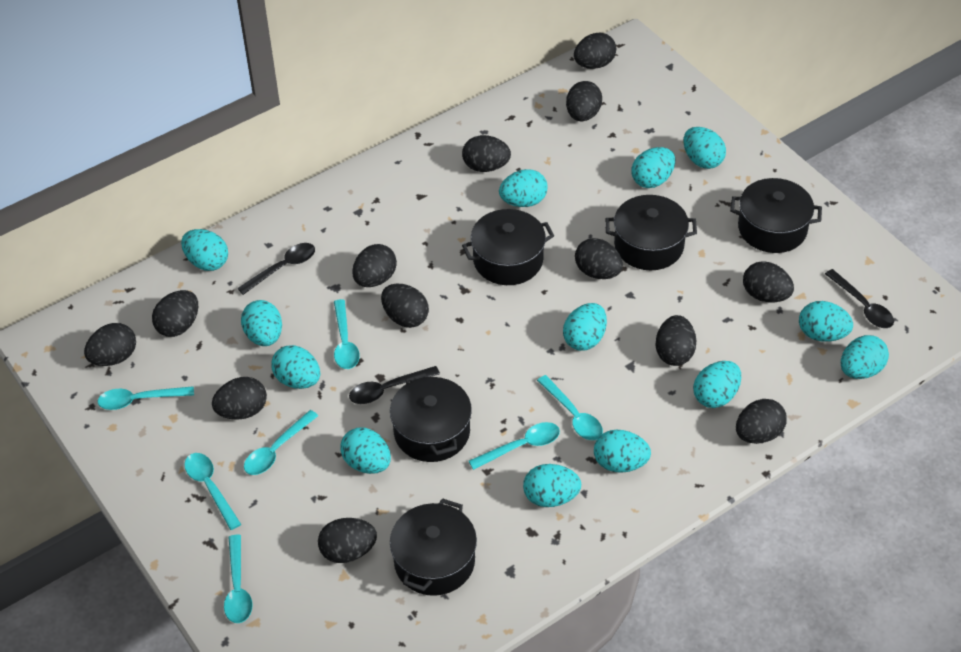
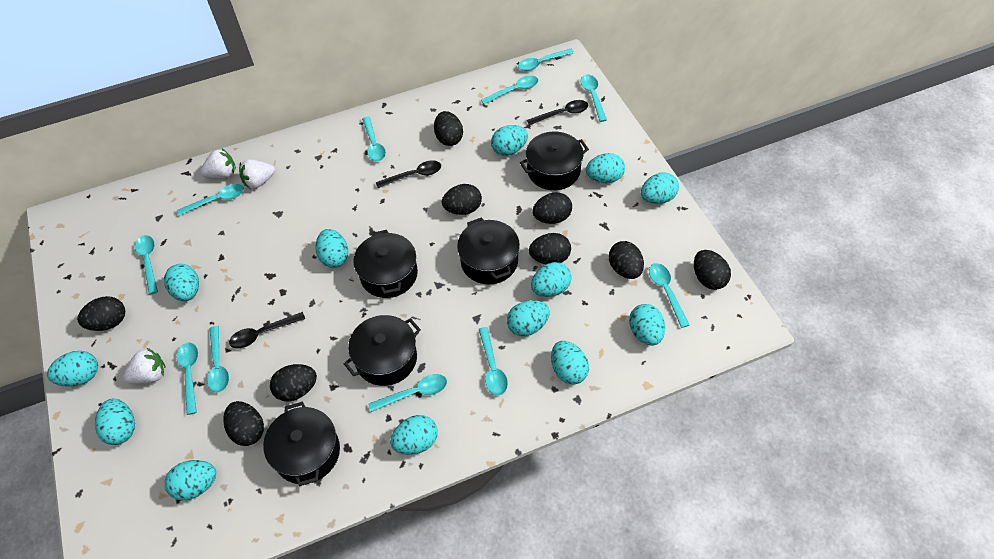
black egg: [84,323,136,366] [152,290,198,337] [212,377,267,420] [318,518,377,563] [352,244,397,287] [381,284,429,328] [462,135,511,172] [566,81,602,121] [574,33,616,69] [575,238,623,279] [656,315,696,366] [736,399,787,444] [743,261,794,302] = 13 -> [77,296,125,331] [223,401,264,446] [270,364,317,402] [434,111,463,146] [442,184,482,215] [529,233,571,264] [532,192,572,224] [609,241,644,279] [694,250,731,290] = 9
turquoise spoon: [97,386,194,410] [184,453,241,530] [224,535,253,623] [244,410,318,475] [334,299,360,369] [469,422,560,470] [537,375,603,440] = 7 -> [135,235,158,295] [177,184,244,216] [177,343,198,415] [207,326,229,393] [362,116,386,161] [368,374,447,412] [479,327,508,396] [481,76,538,104] [518,49,574,71] [581,75,607,122] [649,263,690,328] = 11
white strawberry: none = 0 -> [123,347,165,384] [200,149,236,178] [239,159,275,189] = 3

